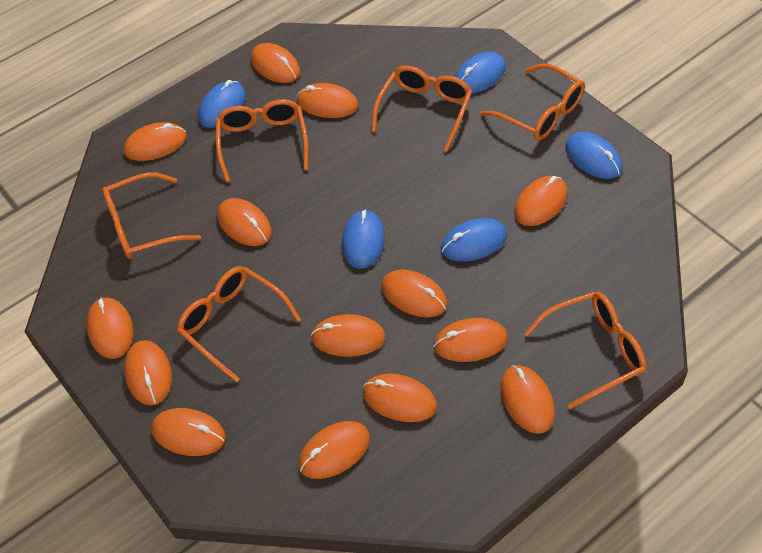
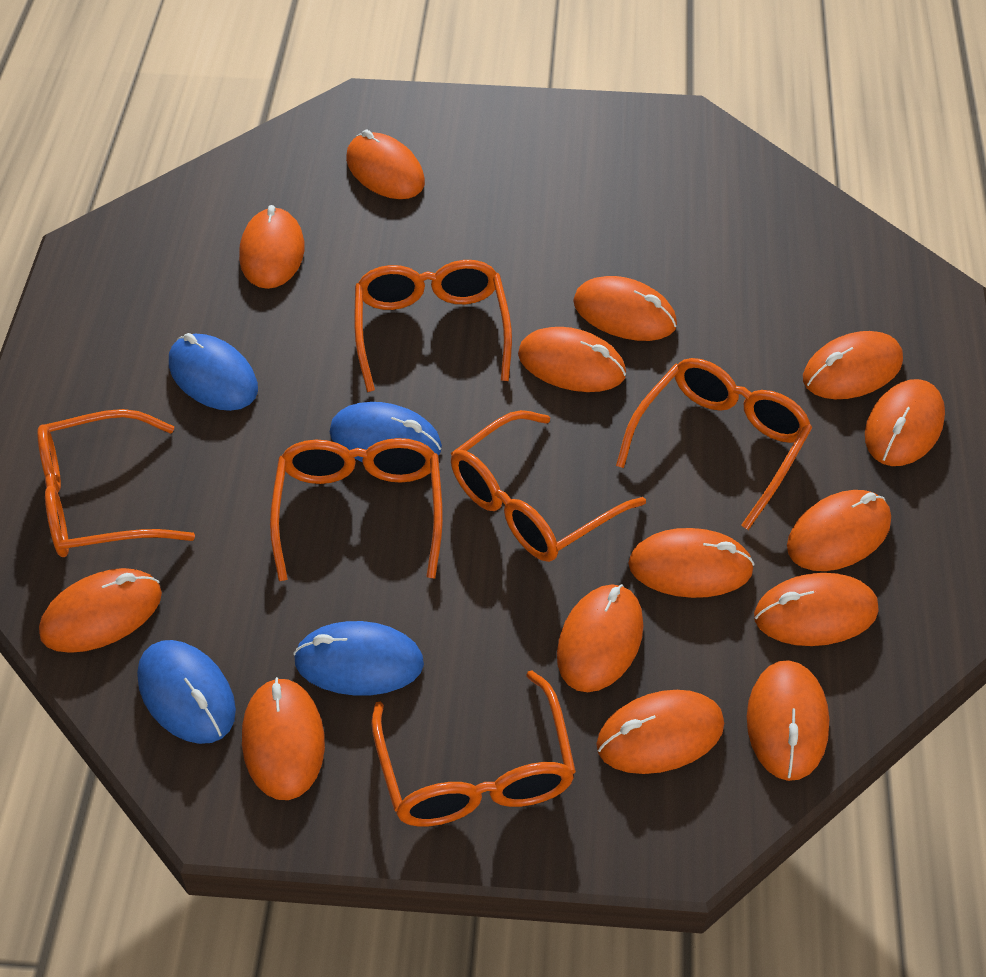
blue mouse: [198,80,246,128] [342,209,385,269] [441,218,507,261] [455,52,506,94] [565,132,622,179] = 5 -> [137,640,236,744] [169,333,258,411] [293,621,424,696] [330,402,442,462] = 4

